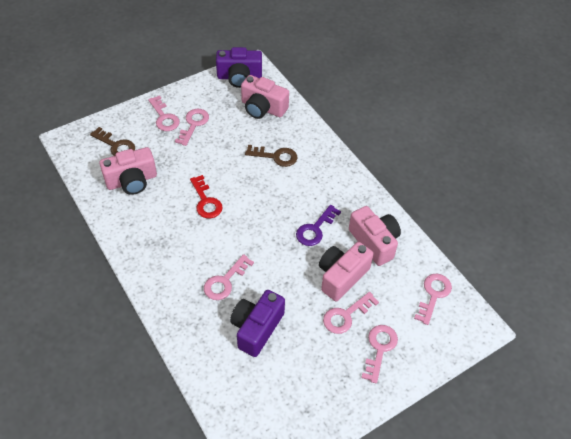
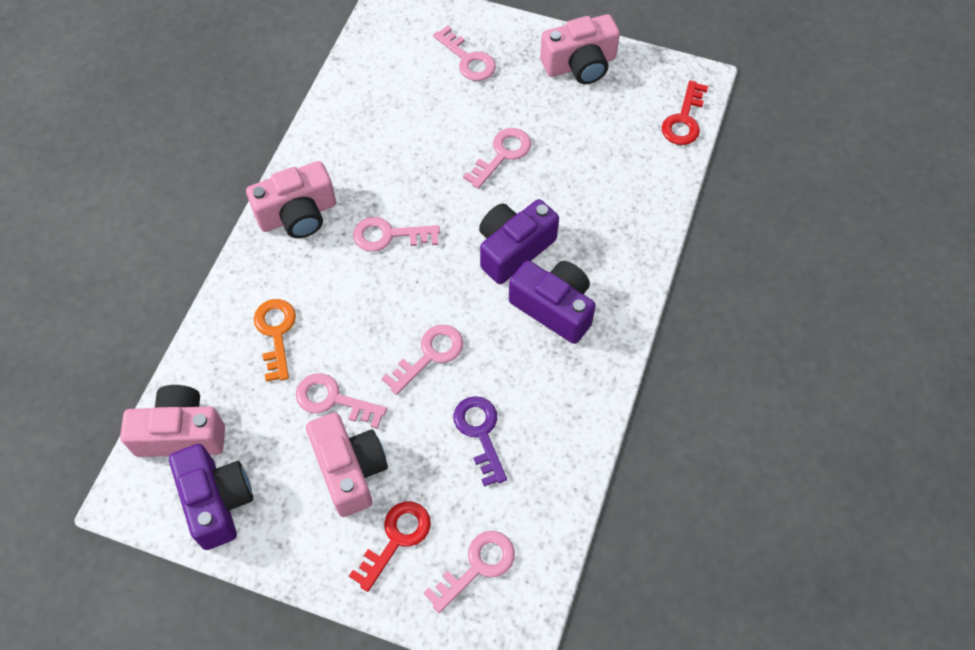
brown key: [90,127,135,156] [245,145,298,167] = 2 -> none = 0
orange key: none = 0 -> [254,299,296,382] = 1
purple camera: [216,47,262,88] [230,290,285,357] = 2 -> [169,444,253,550] [479,199,559,284] [509,261,596,344] = 3
red key: [190,175,223,219] = 1 -> [349,501,431,592] [661,81,708,145] = 2

